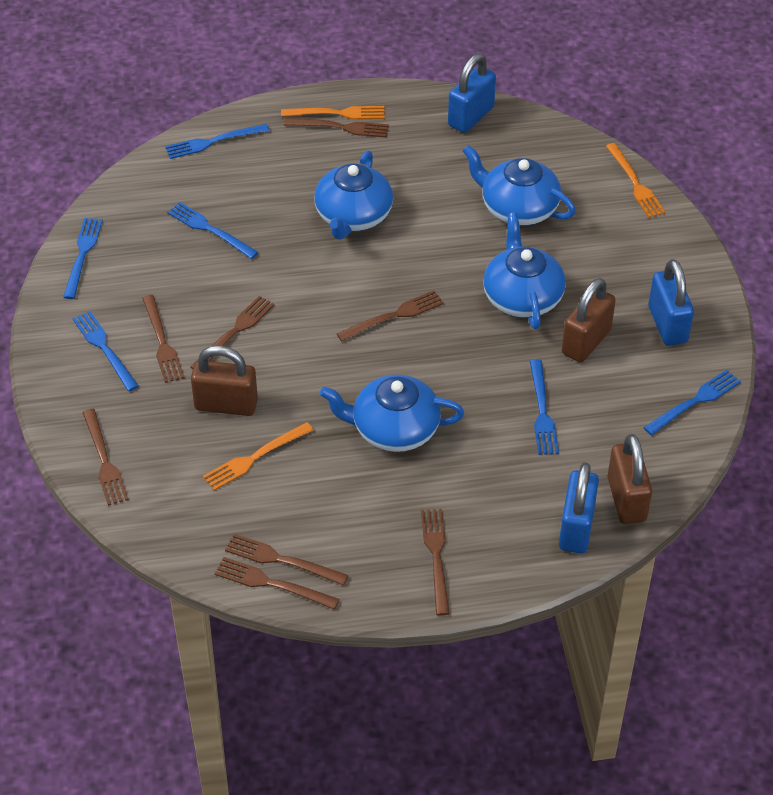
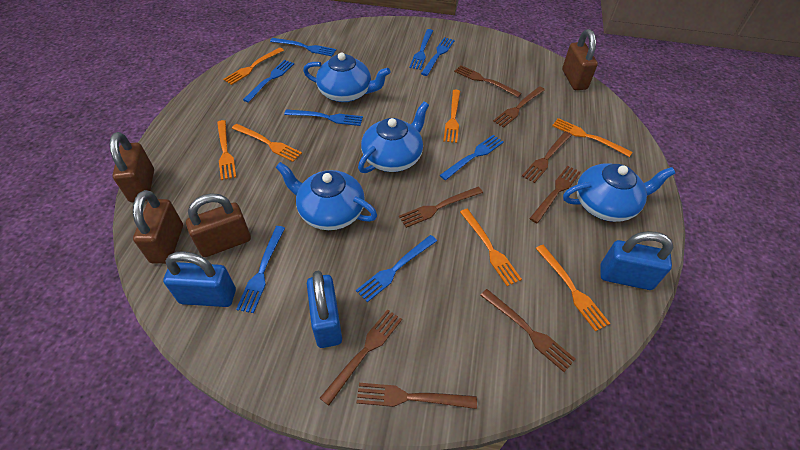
blue fork: [63,218,103,299] [73,311,139,391] [165,124,270,159] [167,202,259,259] [530,359,559,455] [643,370,741,435] = 6 -> [236,226,285,313] [243,60,294,103] [270,38,336,56] [284,109,363,126] [356,235,437,302] [409,29,433,70] [421,37,455,76] [439,135,504,180] = 8
brown padlock: [191,346,258,416] [562,278,616,362] [608,434,652,524] = 3 -> [110,132,154,202] [133,190,183,264] [186,193,251,257] [562,29,598,90] = 4
orange fork: [203,422,313,490] [281,106,385,120] [606,143,666,218] = 3 -> [217,120,236,180] [223,47,284,85] [232,124,302,162] [443,90,460,143] [460,209,522,286] [535,245,610,332] [552,118,632,157] = 7

